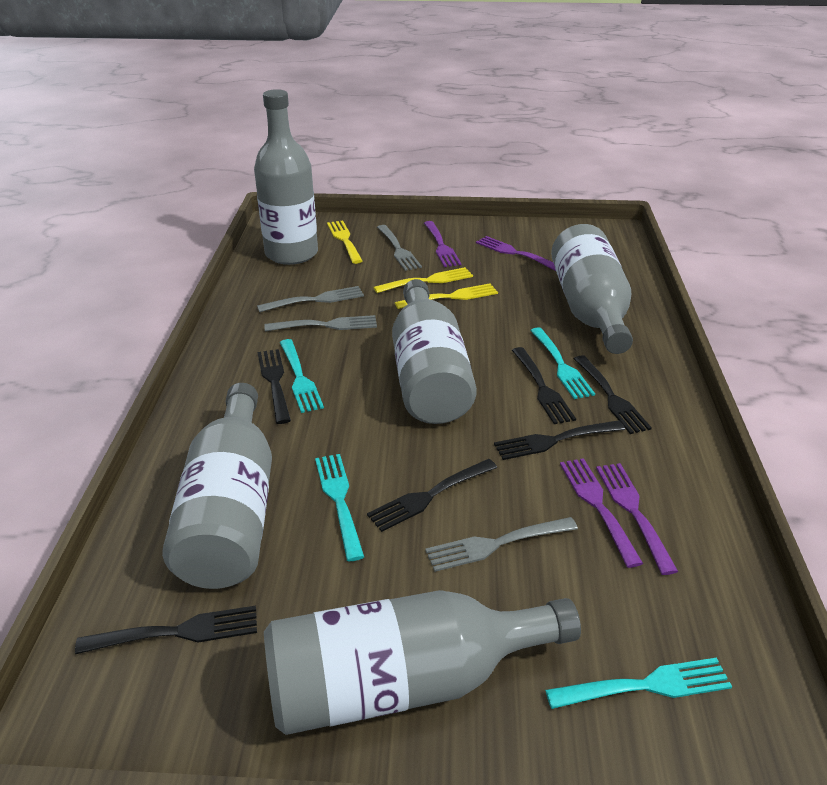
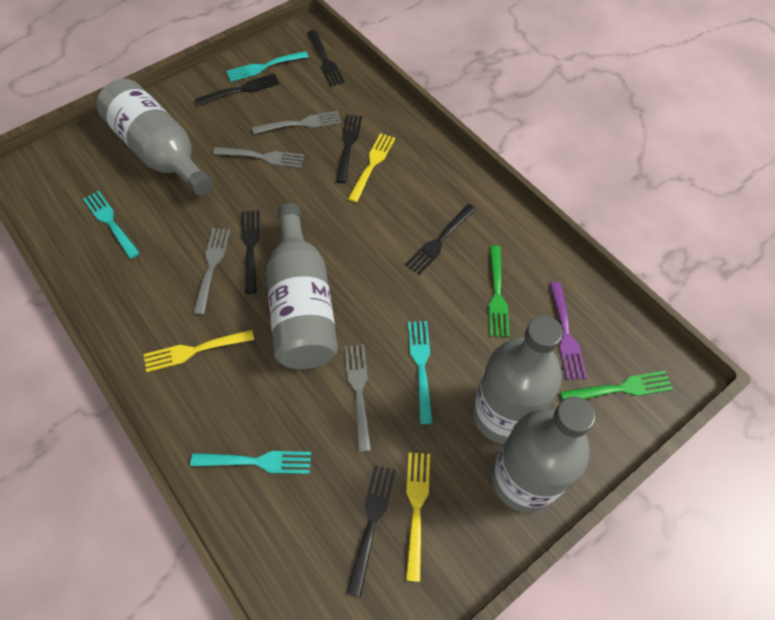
green fork: none = 0 -> [488,246,510,337] [560,371,673,400] = 2
grey bottle: [162,383,272,589] [254,89,318,265] [264,590,581,735] [392,279,477,424] [551,224,633,354] = 5 -> [97,79,213,195] [266,203,338,369] [473,315,563,444] [491,396,595,512] = 4
purple fork: [424,221,461,267] [476,236,556,271] [560,458,643,568] [596,463,678,575] = 4 -> [550,282,587,380] = 1

